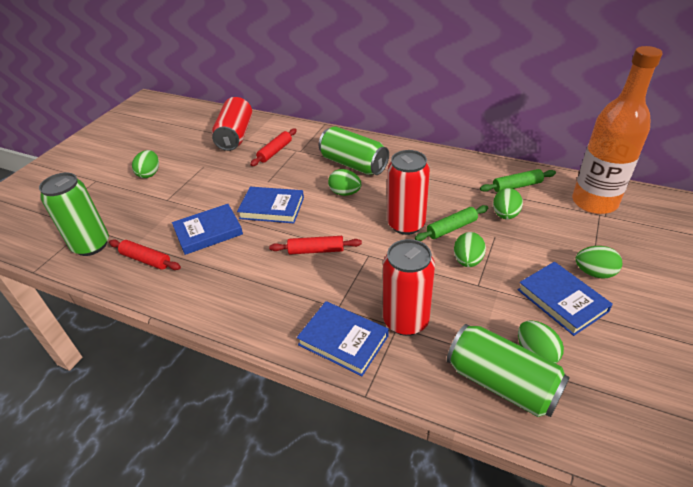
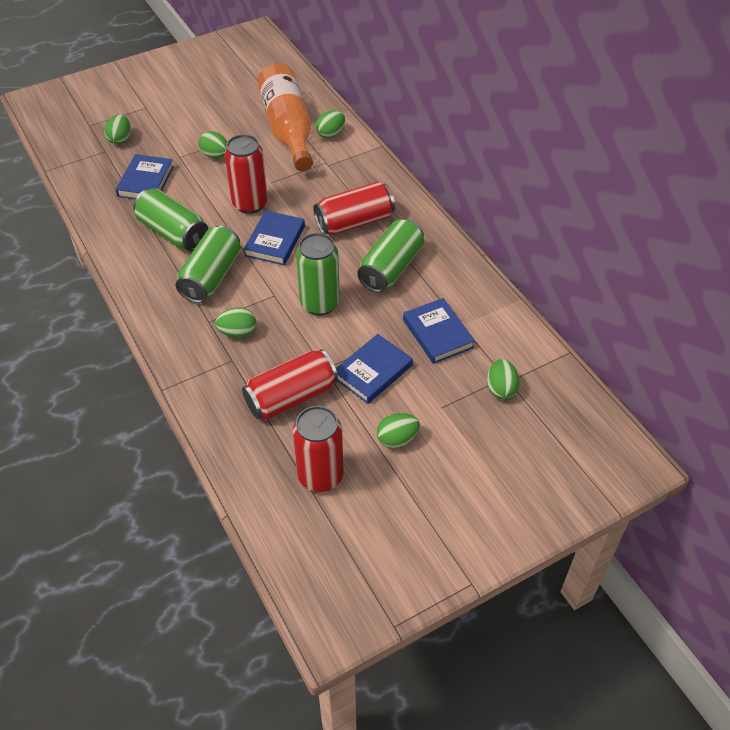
green can: [39,173,109,256] [319,126,389,175] [447,324,570,417] = 3 -> [133,188,208,251] [175,226,241,303] [296,233,340,315] [357,219,424,293] = 4
green rolling pin: [415,205,488,241] [480,169,556,192] = 2 -> none = 0
red can: [212,97,252,151] [383,239,435,336] [387,150,430,235] = 3 -> [225,134,268,214] [242,349,338,420] [293,406,344,492] [313,182,395,235] = 4
red rolling pin: [109,240,181,270] [250,129,297,166] [269,236,362,254] = 3 -> none = 0

